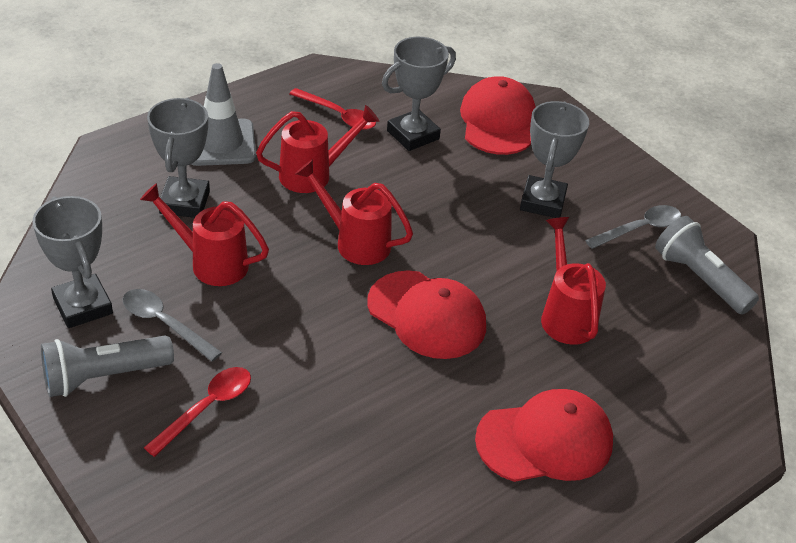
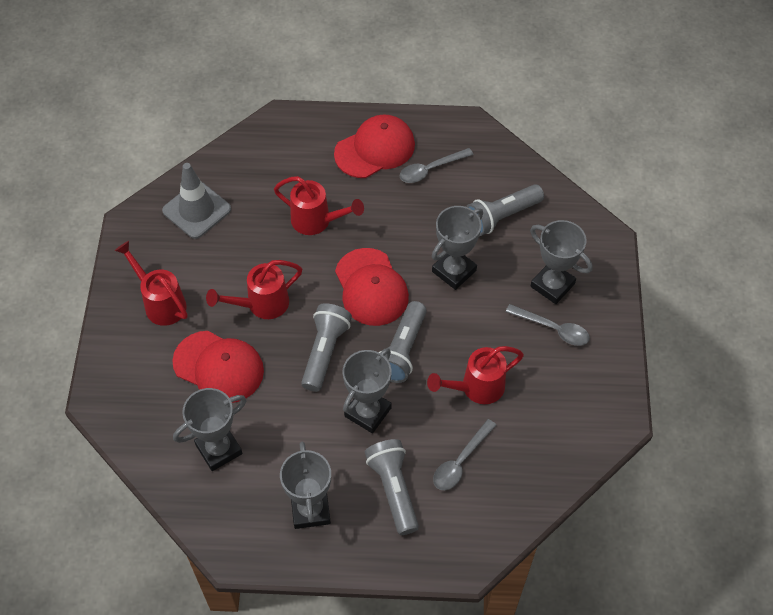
grey flashlight: [41,336,174,397] [655,216,759,315] = 2 -> [301,303,352,392] [365,439,419,535] [379,301,427,383] [466,184,544,236] = 4
grey spoon: [123,289,222,362] [585,205,681,249] = 2 -> [400,148,474,183] [433,419,497,490] [506,304,590,346] = 3
grey trophy: [32,196,113,328] [147,98,210,218] [382,37,456,151] [520,101,589,218] = 4 -> [173,388,246,471] [280,442,331,529] [342,348,392,433] [432,206,483,290] [530,220,592,304] = 5
red spoon: [144,367,251,457] [289,88,376,130] = 2 -> none = 0

